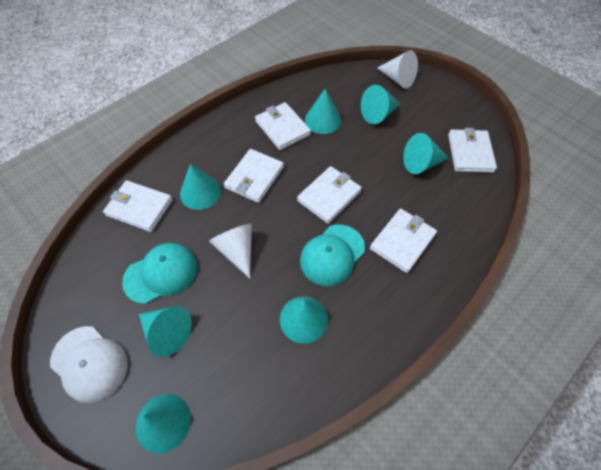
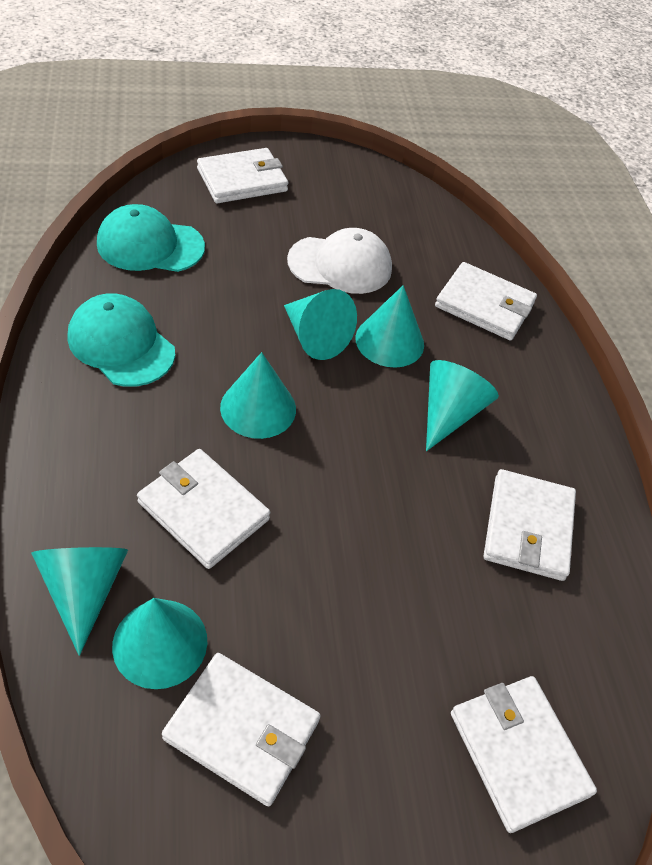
turquoise cone: [136,394,191,454] [139,306,192,357] [180,164,221,210] [280,296,328,344] [305,89,341,134] [361,85,401,124] [403,133,449,174] = 7 -> [31,547,128,656] [112,598,207,689] [220,352,296,439] [284,289,357,360] [356,285,424,368] [426,360,499,451] = 6
white cone: [209,224,252,278] [377,50,418,89] = 2 -> none = 0

